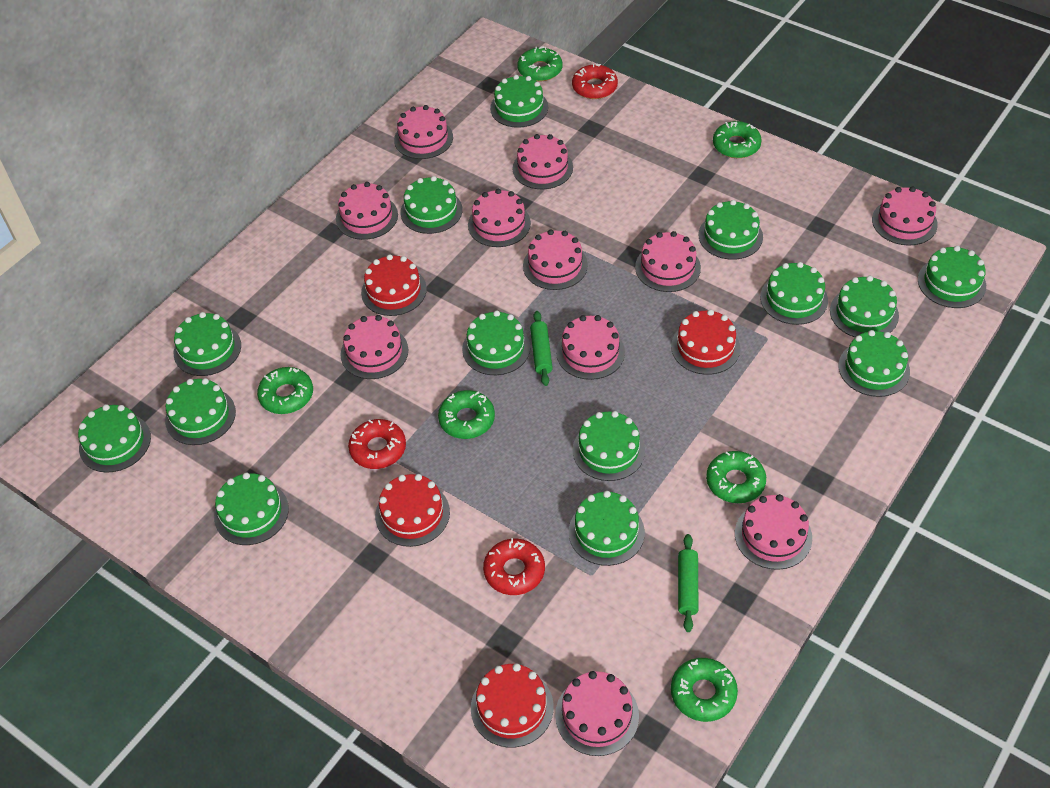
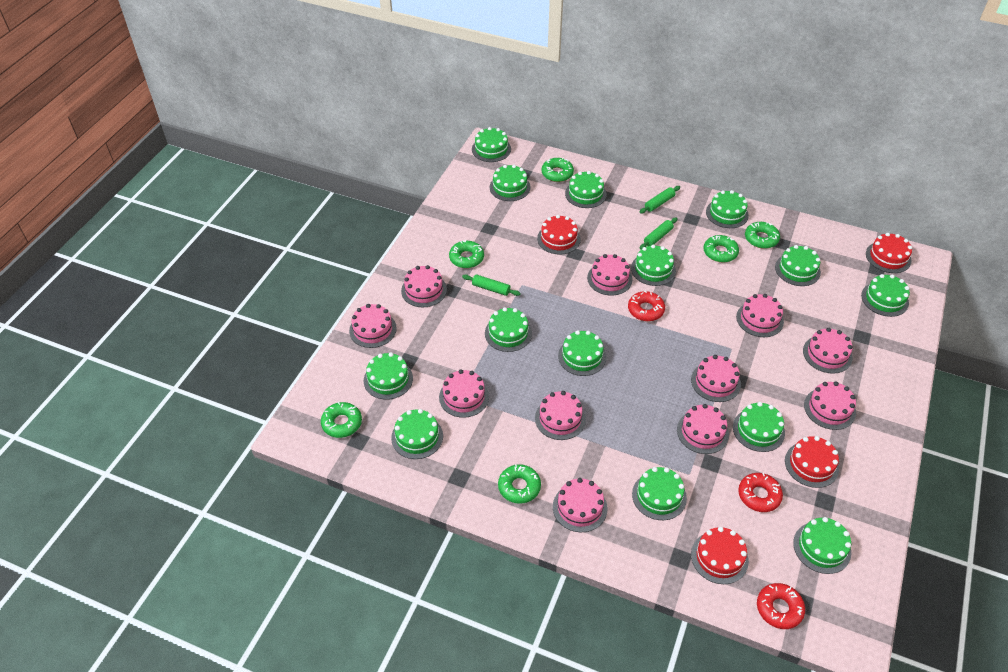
green rolling pin: [530,311,553,386] [678,534,699,632] = 2 -> [462,274,521,296] [640,186,680,213] [640,217,678,250] = 3

